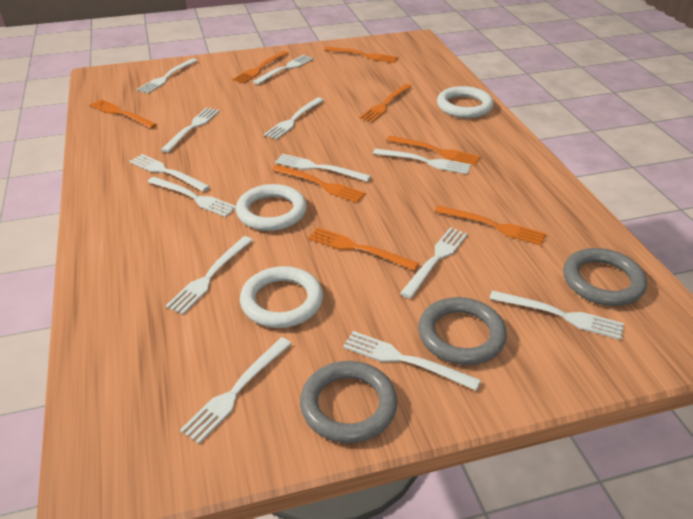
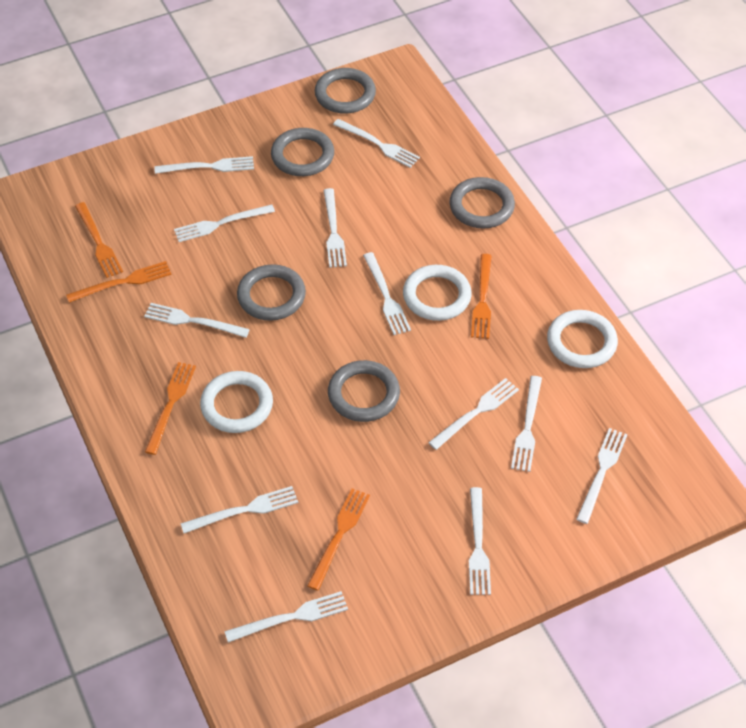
grey ring: [300,361,398,443] [418,297,507,365] [563,248,647,306] = 3 -> [237,264,306,321] [271,128,334,176] [315,68,376,114] [328,360,400,422] [449,177,515,229] = 5
orange fork: [89,99,157,129] [232,51,288,83] [272,165,366,203] [308,227,419,271] [324,47,398,63] [359,84,412,122] [386,136,481,166] [435,205,547,246] = 8 -> [66,261,172,303] [75,202,123,278] [145,362,196,455] [307,488,370,591] [471,254,492,339] = 5
white fork: [129,154,210,192] [137,58,197,93] [147,177,236,217] [161,107,219,153] [166,236,253,314] [180,337,292,444] [253,55,314,85] [264,98,324,140] [275,154,371,182] [343,331,481,391] [373,148,471,174] [400,227,468,299] [489,290,624,340] = 13 -> [144,303,250,338] [154,156,254,174] [174,204,275,242] [180,486,298,533] [224,591,348,643] [323,188,347,268] [333,119,420,168] [363,252,411,335] [428,378,519,450] [469,487,491,595] [511,376,542,472] [576,428,628,524] = 12

